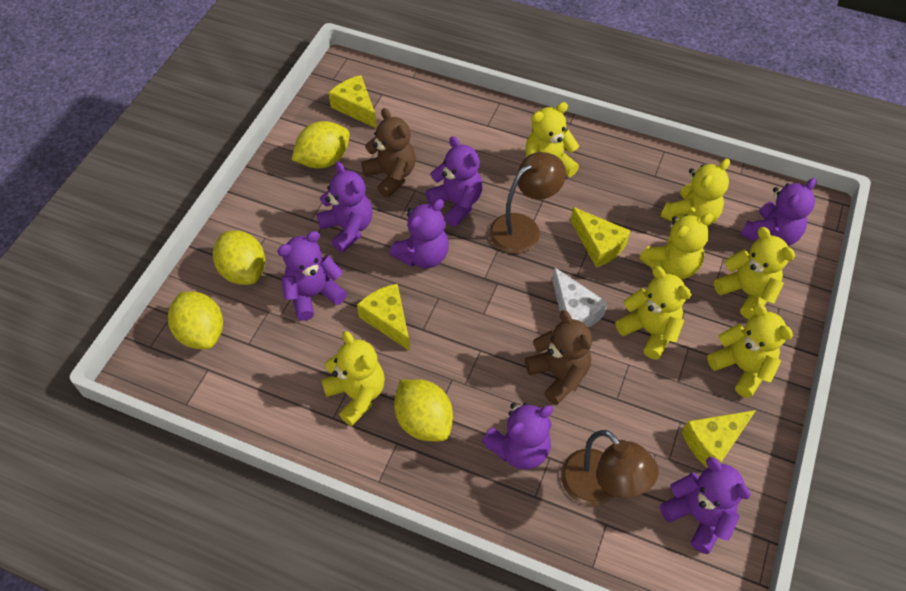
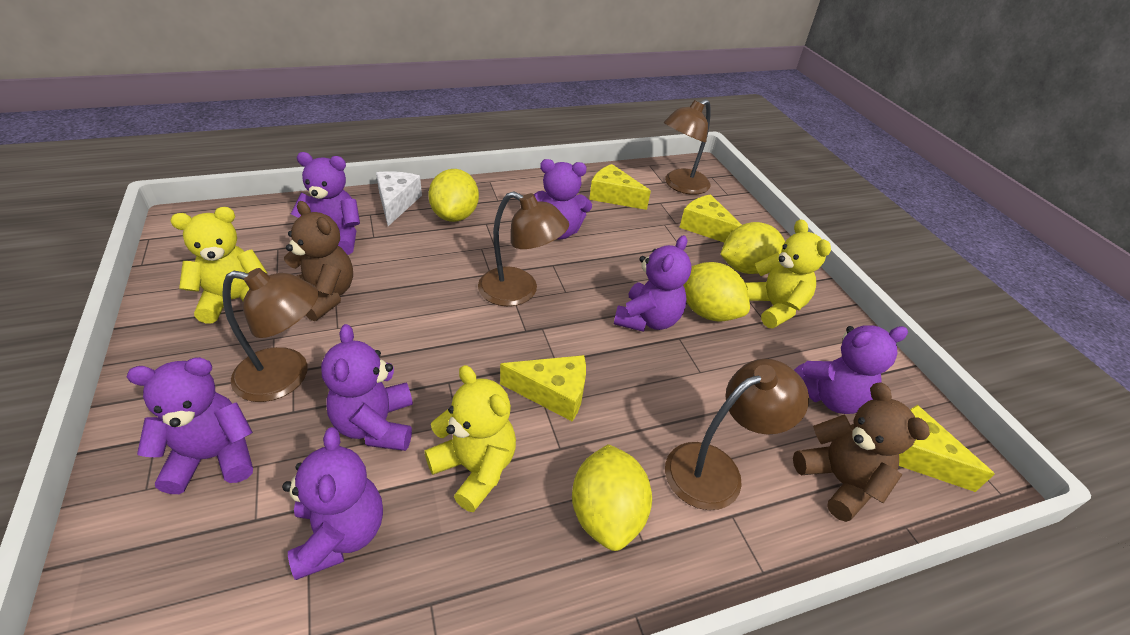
brown lamp: [489,152,566,254] [561,430,659,506] = 2 -> [222,268,319,402] [478,191,569,306] [664,99,711,195] [665,359,809,510] = 4
yellow teddy bear: [321,331,385,426] [526,102,579,177] [616,266,691,360] [639,213,713,279] [661,159,730,227] [707,303,793,398] [714,227,795,319] = 7 -> [171,207,268,324] [424,365,516,512] [745,219,831,328] = 3

